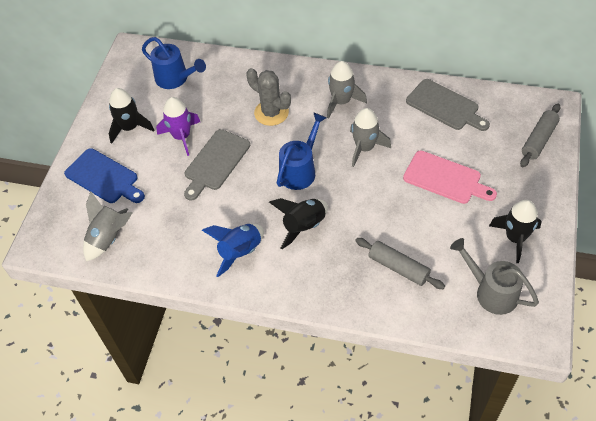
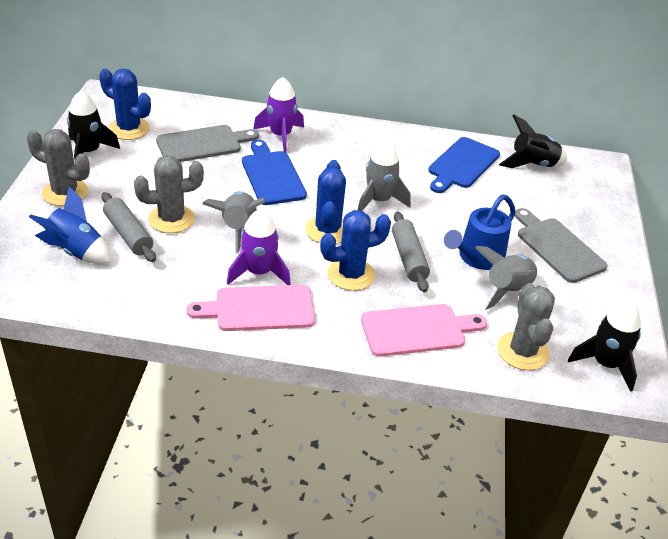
blue cactus: none = 0 -> [99,69,151,140] [305,160,346,244] [320,210,391,291] = 3
blue cutting board: [64,148,145,203] = 1 -> [242,140,307,205] [428,137,500,193] = 2
blue watering can: [142,37,206,89] [277,112,327,190] = 2 -> [444,194,516,270] = 1
grey cactus: [246,68,291,126] = 1 -> [27,129,90,206] [134,155,204,233] [497,283,555,370] = 3
grey watering can: [450,238,539,315] = 1 -> none = 0
pink cutting board: [403,151,497,204] = 1 -> [187,285,315,331] [361,304,487,357] = 2
purple rocket: [156,97,200,156] = 1 -> [227,209,291,285] [253,77,304,152] = 2

